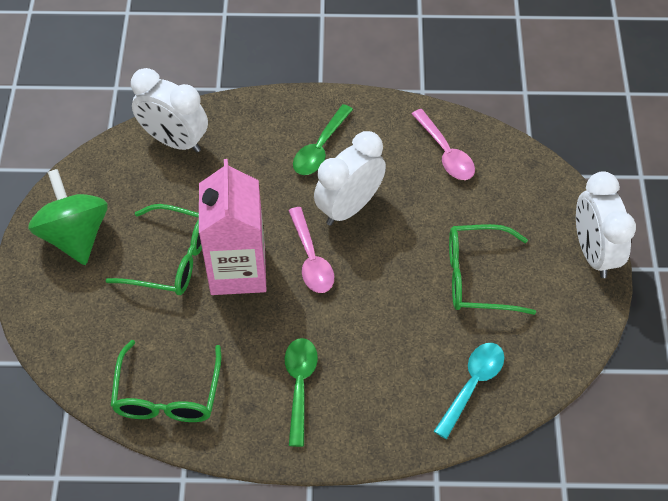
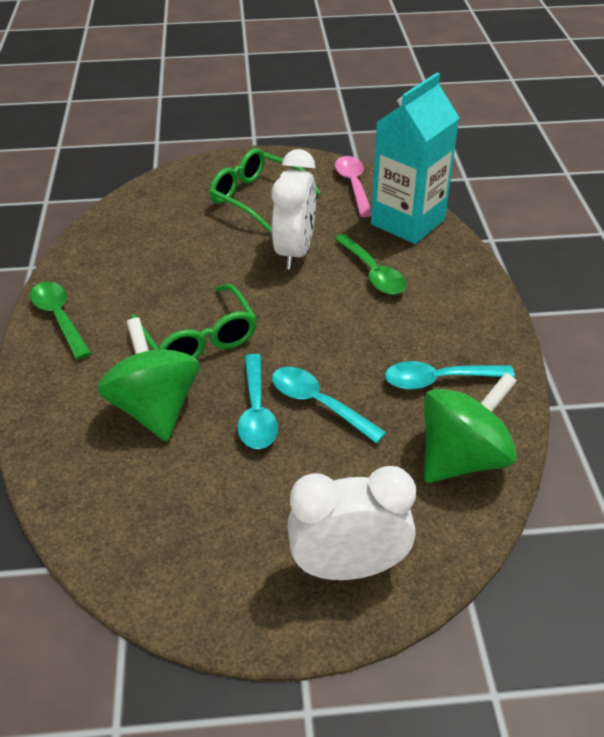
green glasses: [105,204,202,295] [110,340,221,422] [449,224,536,315] = 3 -> [131,284,257,358] [210,148,321,233] = 2
green spinning top: [28,169,108,265] = 1 -> [97,318,199,441] [424,372,517,483] = 2
pink carton: [199,159,267,295] = 1 -> none = 0
pink spoon: [288,207,334,293] [412,109,475,180] = 2 -> [335,156,372,217] = 1
turquoise carton: none = 0 -> [371,73,459,244] = 1
turquoise spoon: [434,343,504,439] = 1 -> [237,354,278,449] [272,367,387,443] [385,361,515,390] = 3
white clock: [131,68,208,152] [314,131,386,225] [576,171,636,278] = 3 -> [271,149,316,270] [287,466,416,580] = 2

